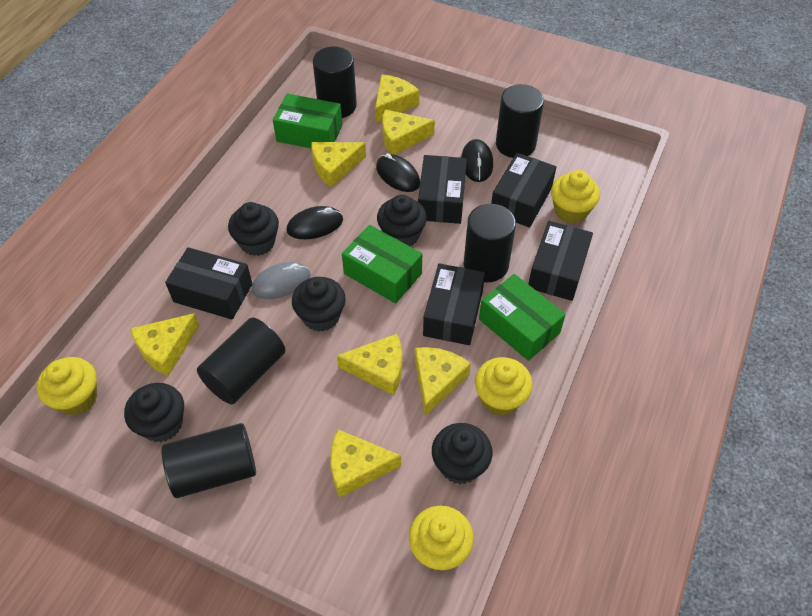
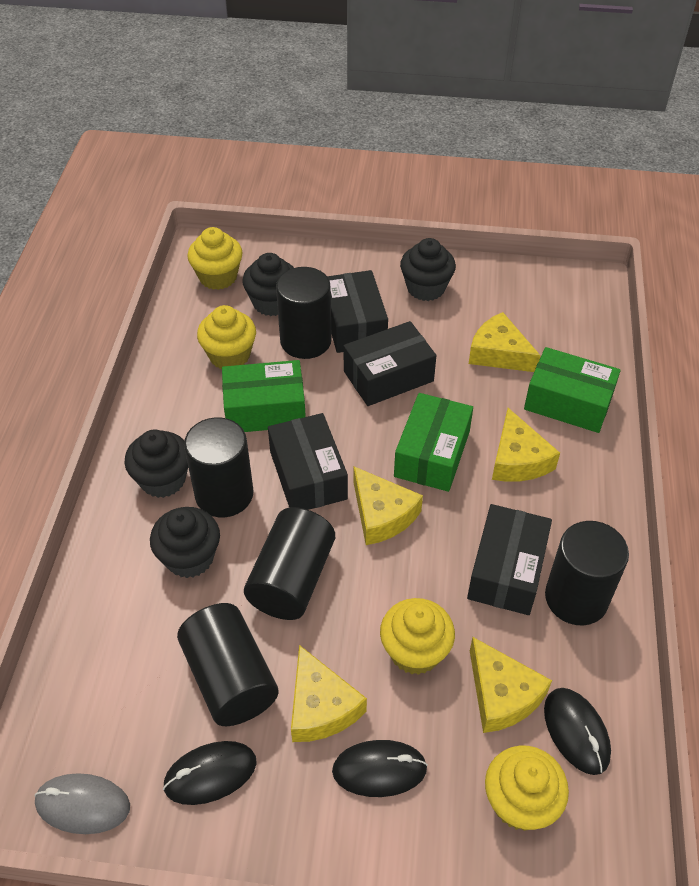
black box: [165,247,252,319] [418,155,467,224] [423,263,485,345] [491,153,556,228] [528,221,593,301] = 5 -> [268,413,348,510] [327,270,388,353] [344,321,436,406] [467,504,552,615] = 4
black cupcake: [124,383,184,442] [228,202,279,256] [292,277,346,332] [377,195,427,246] [432,423,493,484] = 5 -> [125,429,188,498] [150,507,220,578] [242,253,294,316] [400,238,456,301] = 4
yellow cheese: [130,313,199,376] [311,142,366,187] [330,430,401,498] [337,334,402,395] [375,74,419,122] [382,109,435,155] [415,347,471,416] = 7 -> [291,645,367,742] [353,467,423,545] [469,312,541,372] [470,637,552,733] [492,408,560,482] = 5

